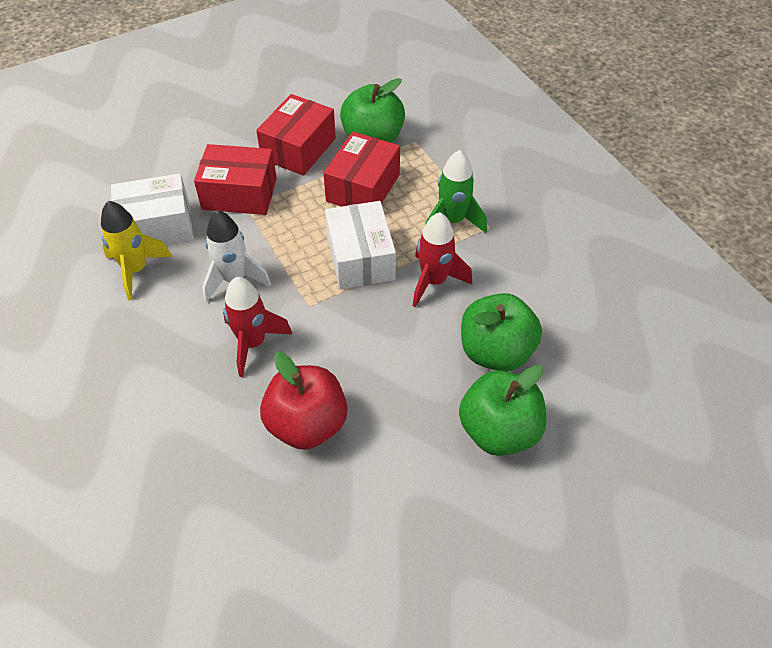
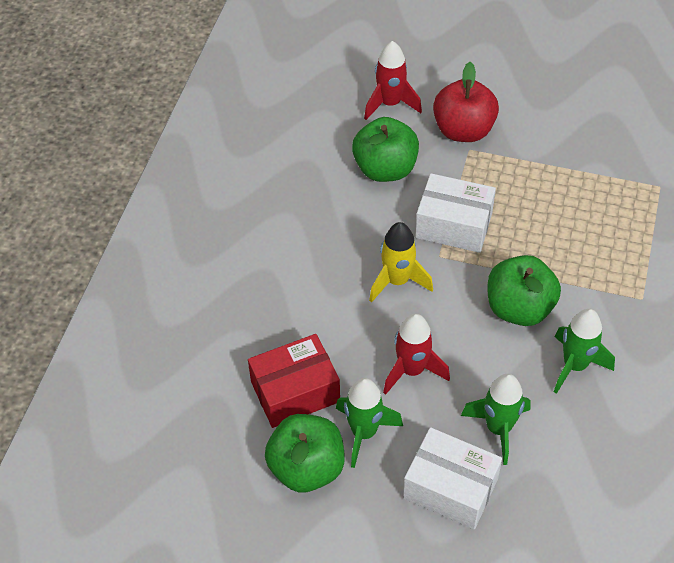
green rocket: [425,150,487,233] = 1 -> [336,378,403,468] [461,374,531,465] [554,309,615,394] = 3
red box: [194,144,277,215] [256,94,336,176] [323,131,400,207] = 3 -> [248,334,340,428] = 1
white rocket: [202,210,271,303] = 1 -> none = 0

